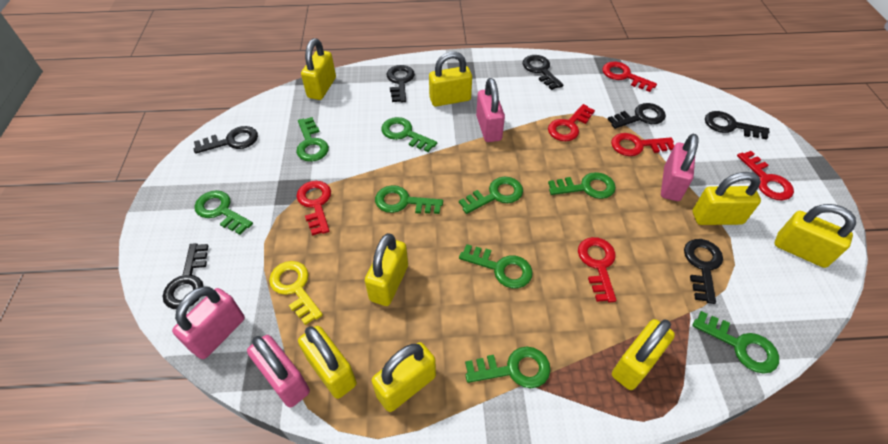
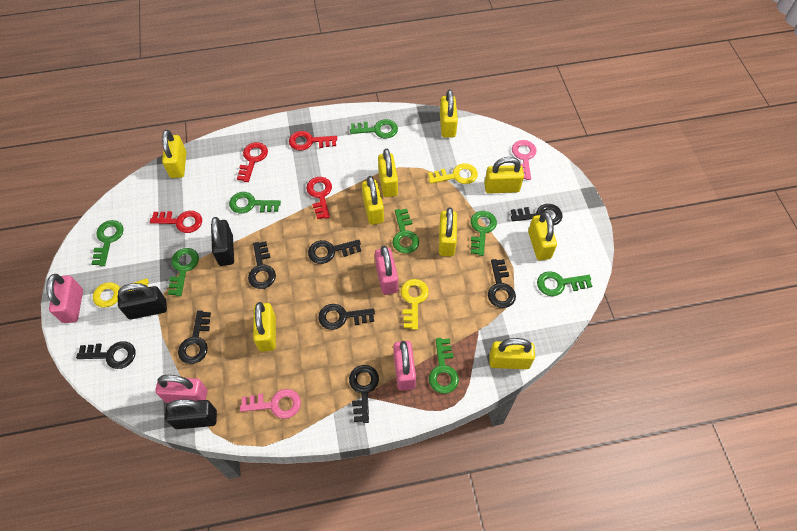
black key: [163,243,208,309] [194,126,258,154] [387,65,415,102] [522,55,563,90] [608,103,666,129] [684,239,723,304] [705,111,769,140] = 7 -> [76,341,135,369] [178,311,211,364] [248,241,276,289] [308,240,361,264] [318,304,375,330] [349,365,379,423] [488,259,516,308] [511,204,563,226] = 8
black padlock: none = 0 -> [118,283,167,319] [165,399,217,429] [211,217,234,266] = 3
green key: [195,190,253,235] [296,117,329,162] [375,185,443,214] [381,117,437,152] [459,177,523,214] [459,244,533,288] [465,346,551,388] [548,172,616,199] [693,311,779,374] = 9 -> [91,220,124,266] [168,248,199,296] [229,192,281,214] [350,119,398,139] [392,209,419,254] [429,338,459,394] [471,211,497,256] [537,271,592,296] = 8
pink key: none = 0 -> [240,389,301,419] [512,140,537,180] = 2
red key: [296,181,331,236] [548,104,595,141] [578,237,616,302] [602,61,657,92] [611,133,674,156] [737,151,794,201] = 6 -> [150,211,202,233] [237,142,268,182] [289,131,337,151] [306,177,332,219] = 4
yellow key: [269,261,323,325] = 1 -> [93,278,149,307] [401,279,429,330] [428,163,478,184] = 3
yellow padlock: [298,326,357,399] [301,38,336,100] [365,233,408,306] [371,342,436,412] [429,52,472,106] [612,319,675,390] [692,172,761,225] [774,204,856,268] = 8 -> [162,130,186,178] [253,302,276,352] [362,176,384,225] [378,149,398,197] [439,207,457,256] [440,90,458,138] [484,157,524,194] [489,338,535,369] [528,211,557,261] = 9

